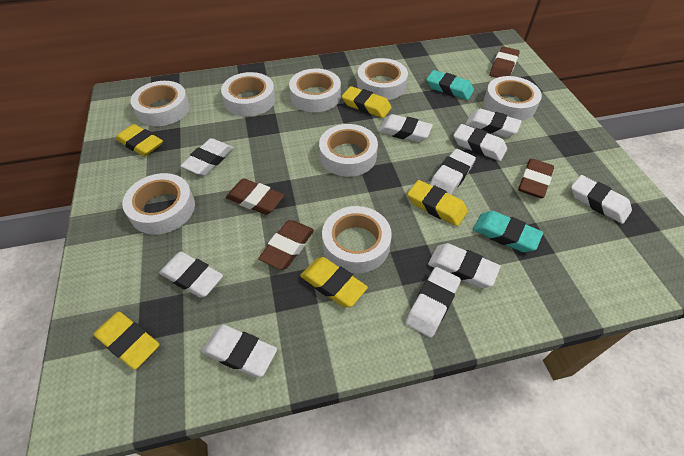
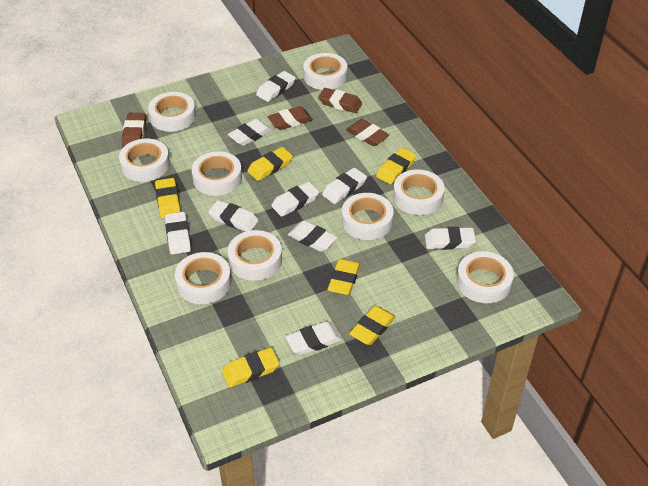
turquoise eraser: [426,70,474,100] [473,211,543,252] = 2 -> none = 0
white eraser: [159,252,223,298] [180,138,233,176] [202,325,277,377] [378,114,433,142] [406,267,461,338] [428,243,501,288] [429,149,476,195] [453,124,507,161] [465,109,522,138] [571,175,632,224] = 10 -> [165,212,191,255] [208,200,259,232] [228,119,272,146] [256,71,296,102] [271,182,319,217] [286,322,342,355] [288,220,337,252] [322,168,367,204] [425,227,476,250] = 9
white tape: [122,173,195,235] [130,81,190,126] [221,72,276,117] [289,69,341,112] [319,124,378,177] [322,206,392,273] [357,58,408,100] [484,76,542,121] = 8 -> [119,138,170,182] [148,92,196,132] [175,252,231,304] [191,151,242,196] [228,230,282,281] [303,53,347,90] [342,193,394,240] [393,169,445,215] [457,251,514,303] = 9
yellow eraser: [93,312,160,370] [116,124,163,157] [300,257,368,307] [342,86,392,118] [408,180,468,226] = 5 -> [155,178,180,218] [222,348,279,387] [248,147,293,181] [328,259,360,295] [349,306,396,345] [376,147,417,184] = 6

